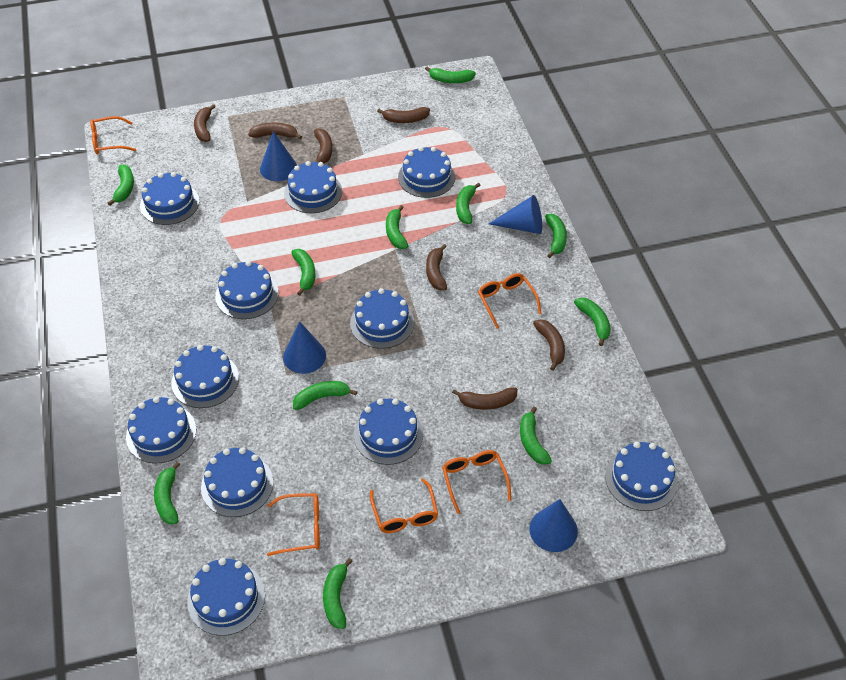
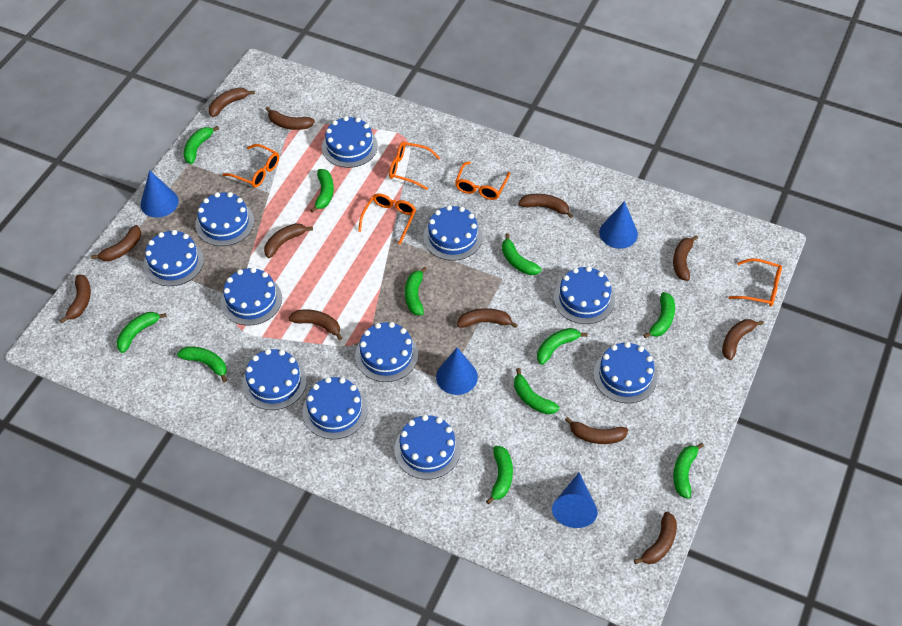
brown banana: [194,104,216,142] [248,123,302,139] [314,128,332,164] [377,107,430,123] [426,244,447,290] [452,387,518,410] [533,319,565,371] = 7 -> [60,274,91,323] [91,225,141,261] [209,88,255,117] [264,223,313,258] [266,107,315,130] [289,309,342,340] [457,308,517,328] [518,194,573,218] [565,417,628,444] [634,512,677,564] [673,235,698,281] [722,319,764,360] = 12

